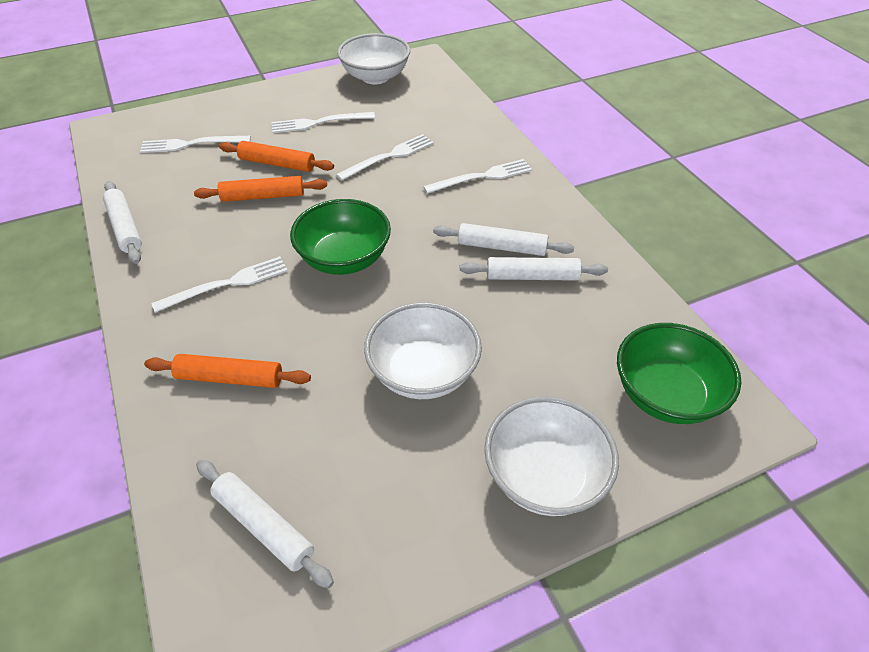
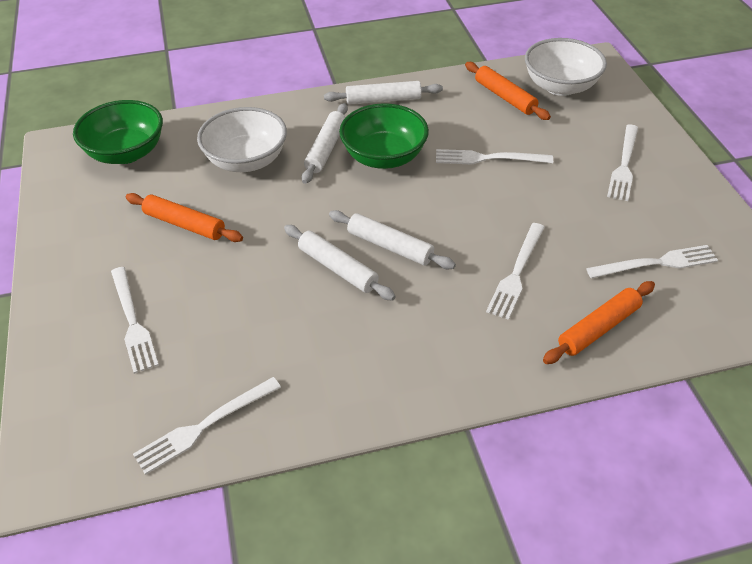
white bowl: [337,33,410,84] [364,302,482,399] [484,396,619,516] = 3 -> [197,107,287,172] [525,38,607,96] = 2
white fork: [140,136,251,153] [151,256,288,313] [271,112,375,133] [336,134,434,181] [423,159,532,194] = 5 -> [111,267,159,374] [133,377,281,475] [436,149,553,164] [486,223,545,320] [586,245,718,278] [607,124,638,201] = 6

